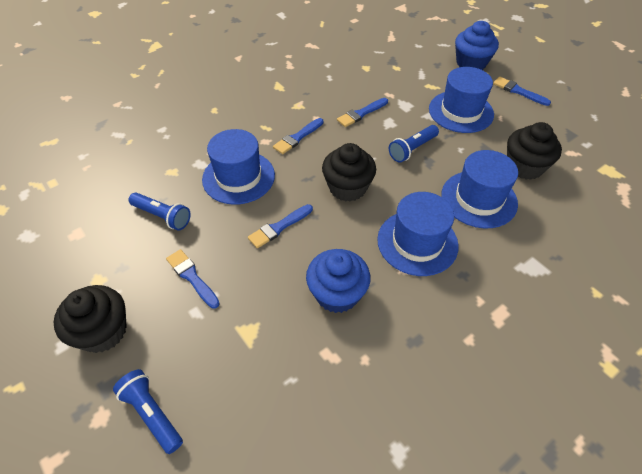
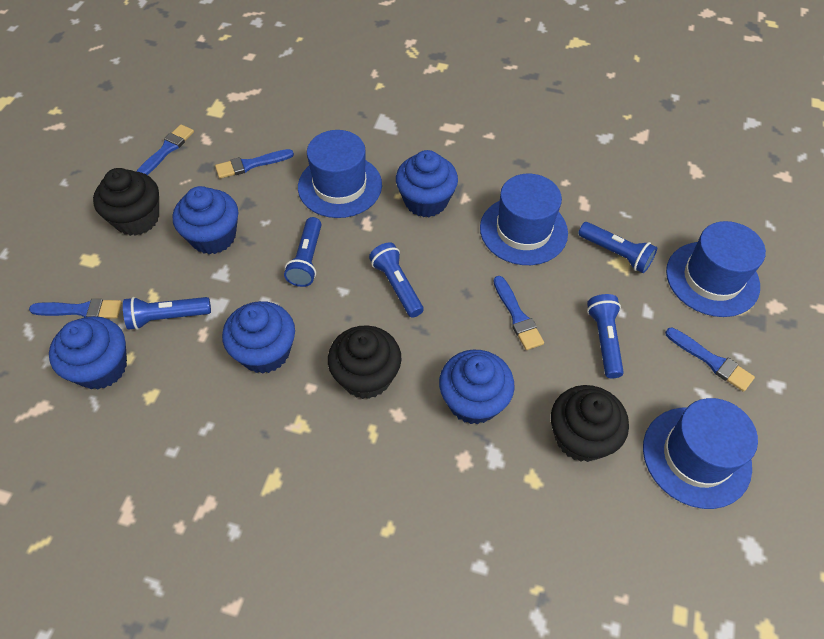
blue cupcake: [306,249,370,313] [455,21,499,70] = 2 -> [49,316,127,390] [173,186,238,254] [222,301,295,374] [396,150,458,217] [439,350,515,424] = 5
blue flashlight: [113,369,183,454] [129,192,191,230] [389,125,439,163] = 3 -> [123,297,211,330] [284,217,321,287] [369,242,424,318] [578,222,657,273] [587,294,624,378] = 5

